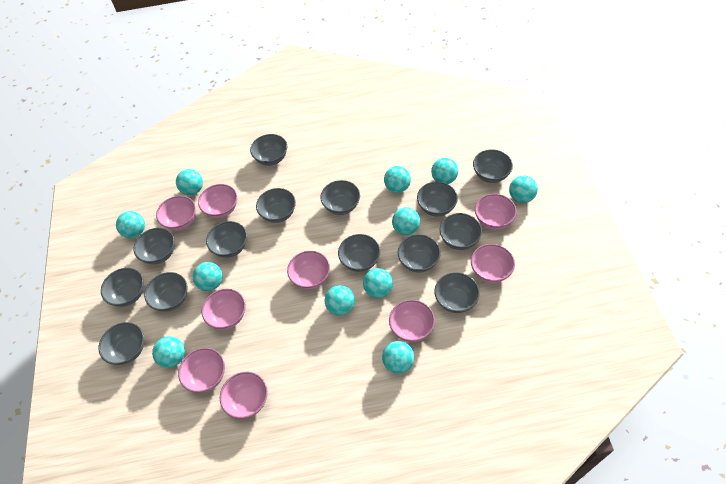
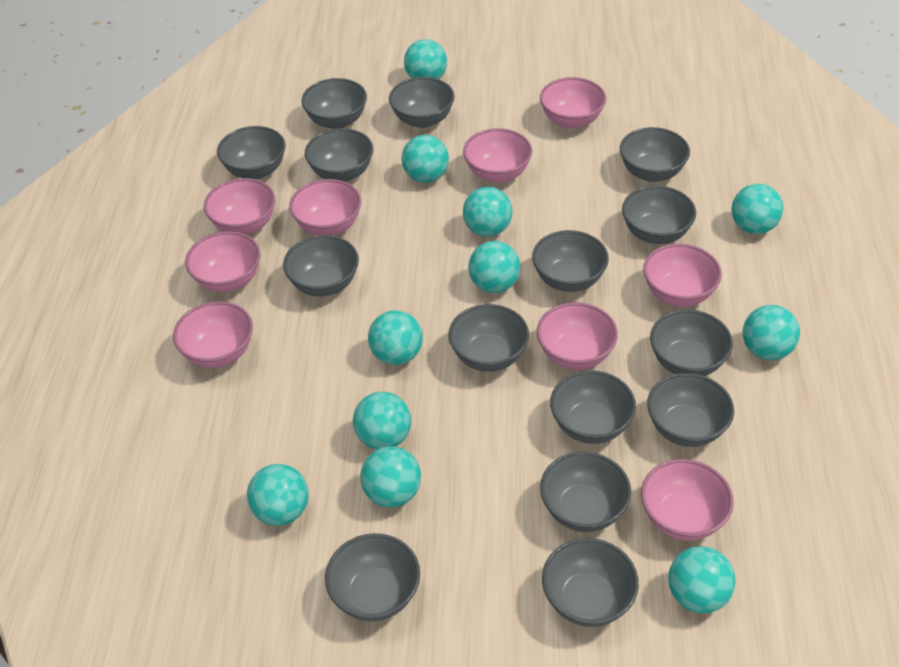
grey bowl: [98,322,144,365] [101,268,144,307] [133,228,175,264] [144,272,187,312] [206,221,247,258] [250,134,287,166] [256,188,296,223] [320,180,360,215] [338,234,380,272] [398,234,441,273] [417,181,458,217] [434,272,480,313] [440,213,482,250] [473,150,513,183] = 14 -> [217,126,286,179] [283,235,359,297] [301,78,367,129] [305,128,373,182] [325,533,420,621] [389,77,455,128] [448,304,529,372] [532,230,609,292] [540,452,631,532] [542,538,639,627] [550,370,636,444] [620,127,690,182] [622,186,696,244] [647,373,734,447] [650,309,733,376] = 15

